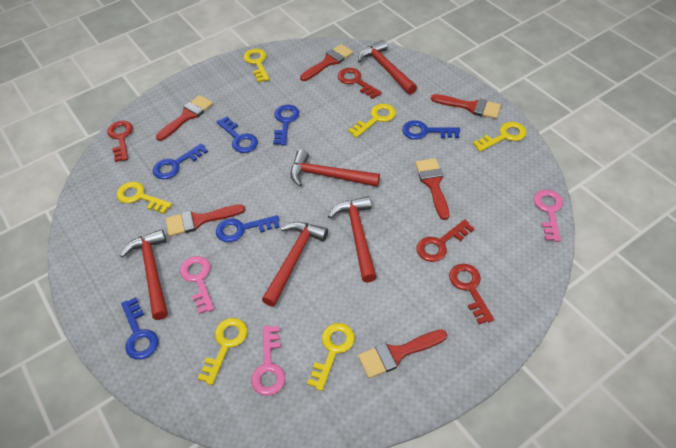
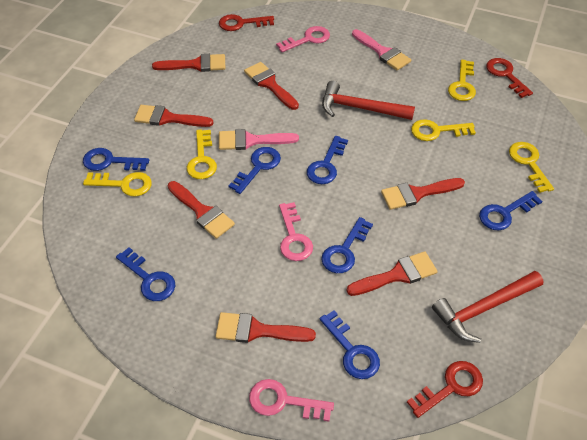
blue key: [121,297,158,360] [153,143,208,179] [216,215,280,242] [217,116,258,153] [273,105,299,145] [402,120,460,140] = 6 -> [83,148,149,171] [116,247,175,301] [228,147,281,194] [307,136,348,184] [319,310,380,379] [321,217,373,273] [479,191,542,230] = 7
pink brush: none = 0 -> [219,129,299,150] [352,29,411,70] = 2
red brush: [156,95,213,141] [166,204,245,236] [300,44,353,81] [358,330,447,378] [415,158,449,220] [431,94,501,119] = 6 -> [134,105,214,127] [152,54,225,72] [168,181,235,239] [216,312,316,343] [244,62,299,110] [347,251,438,296] [381,178,465,210] = 7
red hammer: [120,229,168,320] [262,222,328,307] [290,149,380,187] [328,196,377,282] [358,40,417,95] = 5 -> [322,81,415,120] [432,271,544,343] = 2
red key: [107,120,133,162] [338,68,382,99] [416,219,474,262] [449,264,494,324] = 4 -> [219,14,274,31] [407,361,483,418] [486,58,533,98] = 3
yellow key: [117,182,172,214] [197,318,247,385] [243,49,270,82] [307,323,355,391] [348,104,396,138] [473,122,527,152] = 6 -> [83,172,152,196] [187,130,217,179] [411,119,476,141] [448,60,476,101] [509,142,554,193] = 5

